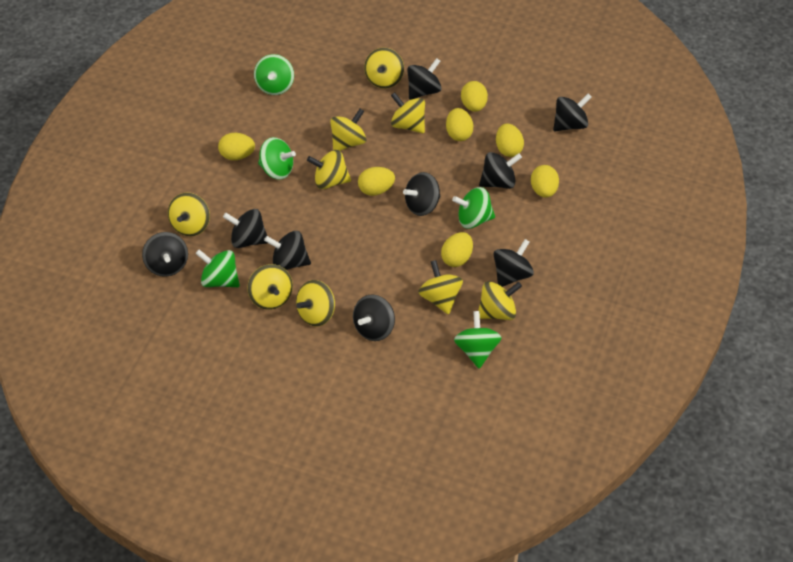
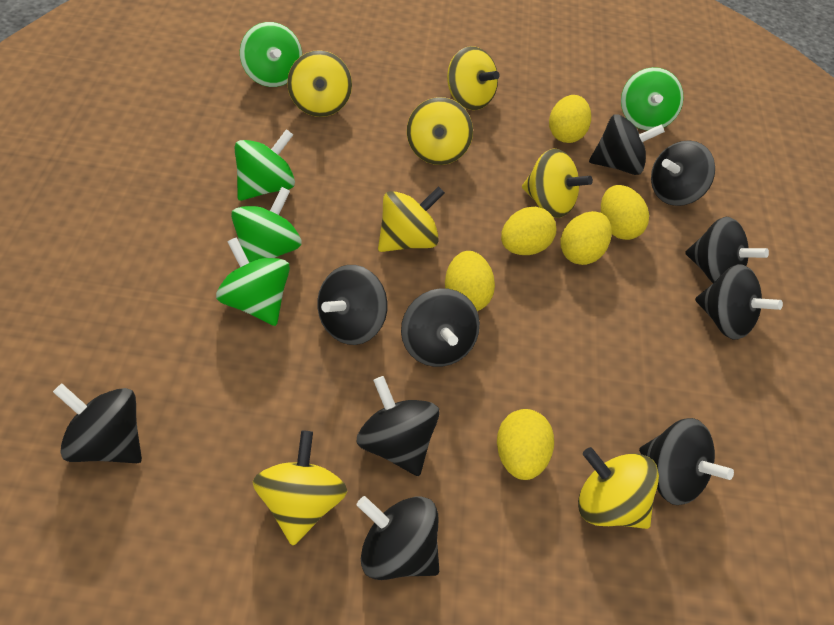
black spinning top: [142,232,188,277] [223,209,267,248] [264,231,311,270] [353,294,395,341] [403,172,440,216] [407,58,441,100] [479,152,522,189] [493,239,534,287] [553,94,591,131] = 9 -> [53,383,142,463] [317,265,387,345] [357,376,440,476] [357,496,439,580] [401,288,480,367] [589,114,665,175] [639,418,734,505] [651,140,715,206] [685,217,769,283] [695,264,783,340] = 10
yellow egg: [218,133,255,160] [358,167,395,196] [441,232,473,267] [446,108,473,141] [461,81,488,112] [496,123,524,157] [531,165,559,198] = 7 -> [445,251,495,311] [497,409,554,480] [501,207,557,255] [549,95,591,143] [561,211,612,265] [601,185,649,240] = 6
yellow spinning top: [168,193,210,236] [247,264,293,310] [296,280,335,326] [307,150,351,189] [330,109,366,151] [364,48,404,89] [391,92,425,133] [418,260,463,315] [478,281,522,320] = 9 -> [253,431,347,546] [287,50,352,117] [378,186,445,252] [407,97,473,165] [447,46,500,110] [522,148,593,218] [578,447,659,529] = 7

